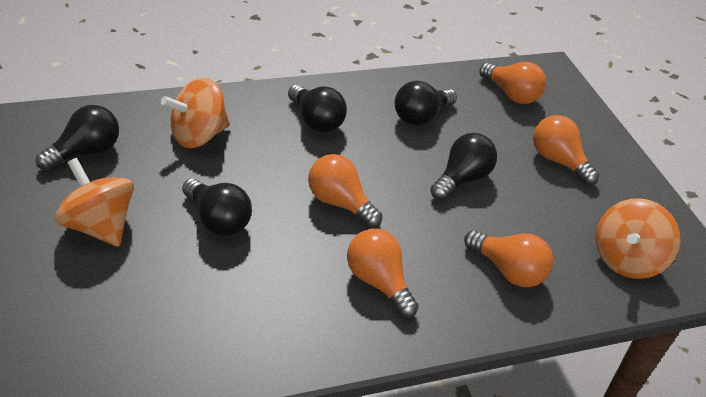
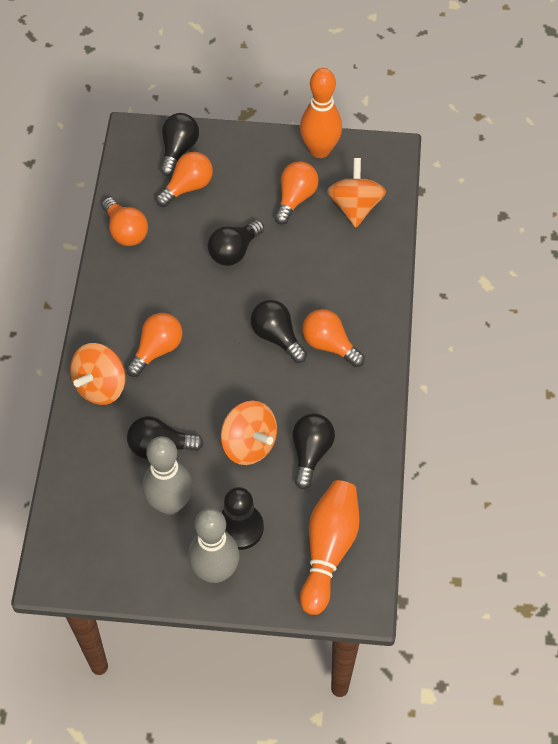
black pawn: none = 0 -> [221,487,264,550] = 1
grey bowling pin: none = 0 -> [143,436,193,515] [188,508,240,583] = 2
orange bowling pin: none = 0 -> [300,68,342,158] [300,480,360,615] = 2

